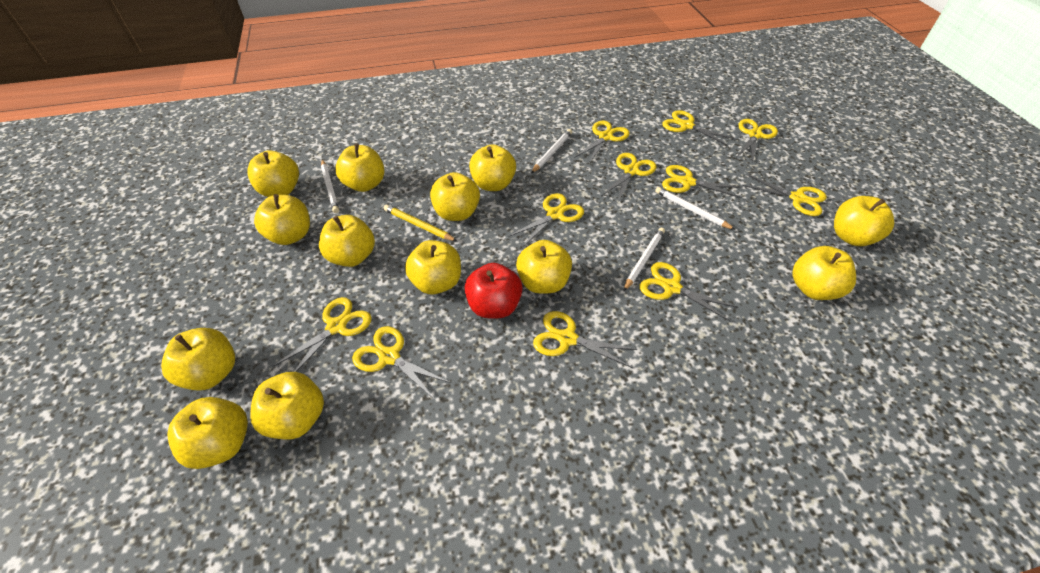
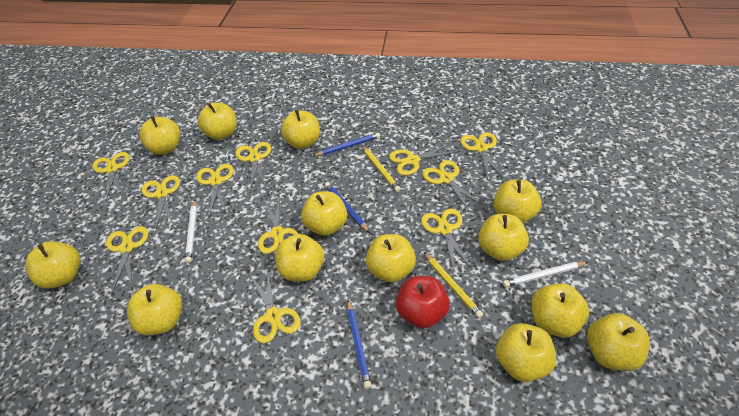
blue pencil: none = 0 -> [313,133,380,156] [325,182,370,233] [347,300,372,389] = 3
white pencil: [321,160,339,213] [531,129,572,173] [624,228,665,291] [655,187,735,230] = 4 -> [185,200,197,263] [503,261,588,287] = 2
yellow pencil: [384,205,457,241] = 1 -> [362,145,401,192] [424,252,483,318] = 2

